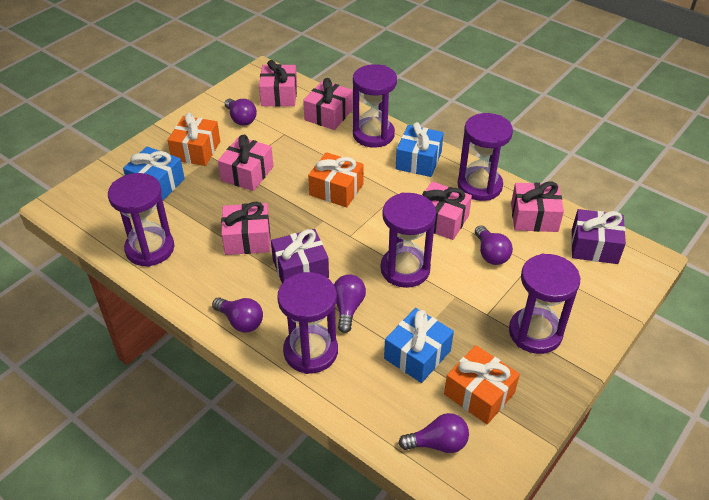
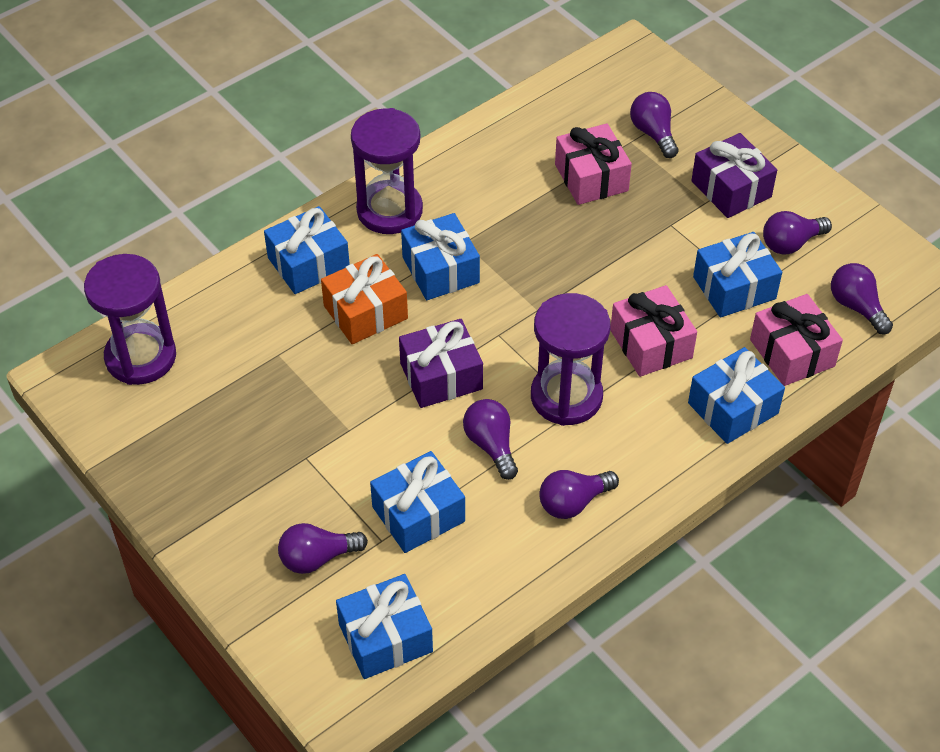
blue gift: [123,146,185,200] [384,308,454,383] [396,122,444,177] = 3 -> [264,206,350,294] [336,574,433,679] [370,451,465,553] [401,213,480,300] [688,347,785,444] [693,232,782,318] = 6
orange gift: [167,113,220,166] [308,152,364,207] [444,345,520,424] = 3 -> [321,254,408,344] = 1
pink gift: [218,135,273,191] [221,202,271,255] [259,60,297,107] [303,78,353,130] [422,181,472,240] [511,182,564,232] = 6 -> [555,123,632,205] [610,285,697,377] [750,294,843,386] = 3
purple hourglass: [108,173,174,267] [277,272,338,374] [353,64,397,148] [381,193,436,288] [458,113,513,201] [509,253,580,354] = 6 -> [84,254,176,385] [351,108,423,234] [531,293,611,426] = 3
purple light bulb: [212,297,263,332] [225,99,257,125] [334,274,366,333] [398,413,469,453] [475,225,513,265] = 5 -> [278,523,368,574] [463,399,518,480] [539,470,619,519] [630,92,679,158] [763,211,832,255] [831,263,893,334] = 6

